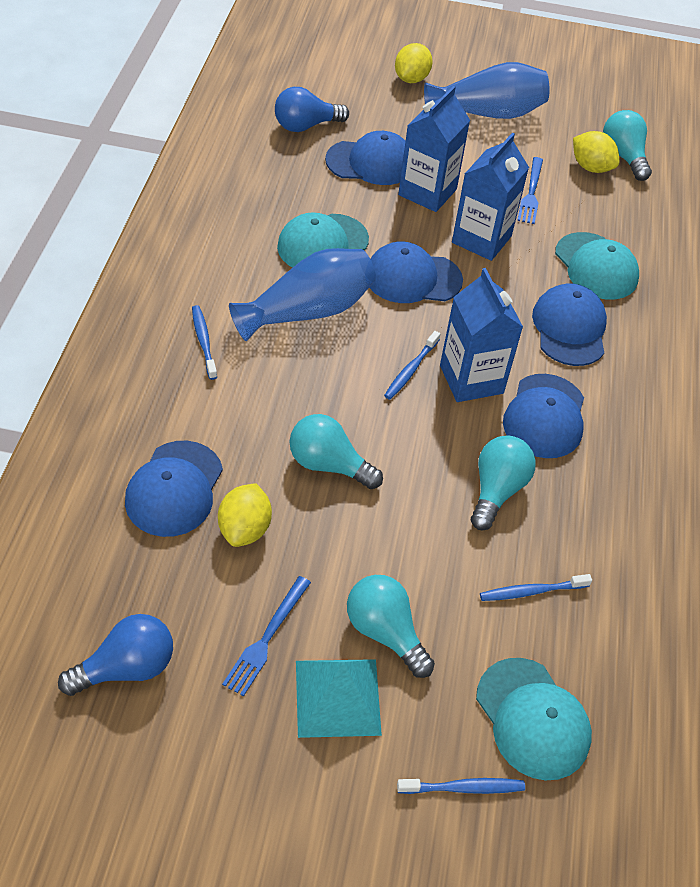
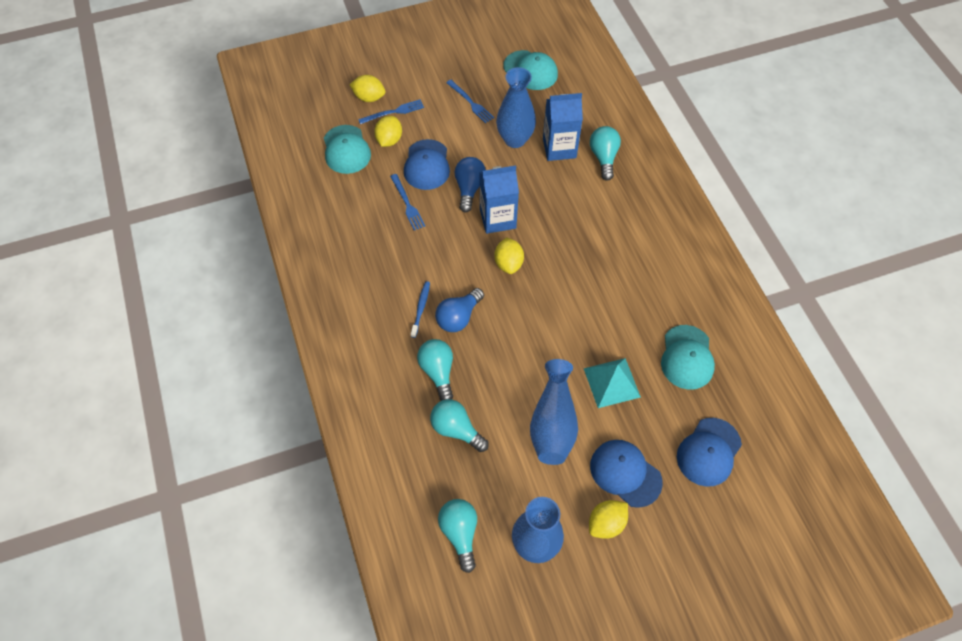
blue cap: [125,441,223,537] [325,131,405,185] [369,241,463,303] [503,374,584,458] [532,284,607,366] = 5 -> [404,139,450,190] [590,440,663,508] [677,418,742,487] = 3
blue carton: [398,86,470,212] [440,268,523,402] [452,133,529,261] = 3 -> [479,165,519,234] [543,93,583,161] = 2
blue fork: [222,576,311,696] [517,157,543,224] = 2 -> [358,99,424,124] [390,174,425,230] [446,80,494,124] = 3
blue toothbrush: [192,305,217,380] [384,331,440,399] [397,778,525,794] [480,574,592,601] = 4 -> [411,281,430,338] = 1
blue vase: [229,248,376,341] [424,62,549,119] = 2 -> [496,67,536,148] [512,497,564,563] [530,359,578,465] = 3
yellow lemon: [218,483,272,547] [395,43,433,83] [573,131,619,173] = 3 -> [349,75,385,102] [374,116,402,147] [494,238,524,274] [589,500,628,539] = 4

